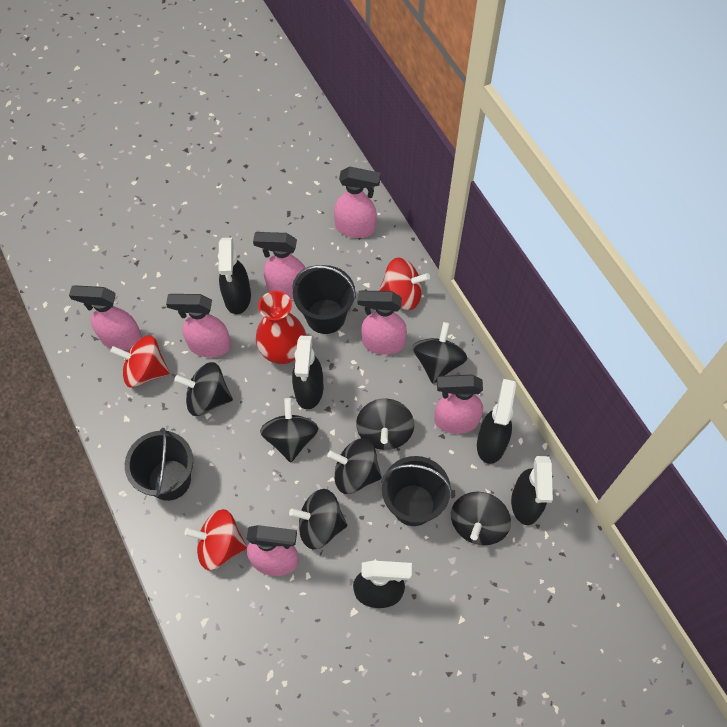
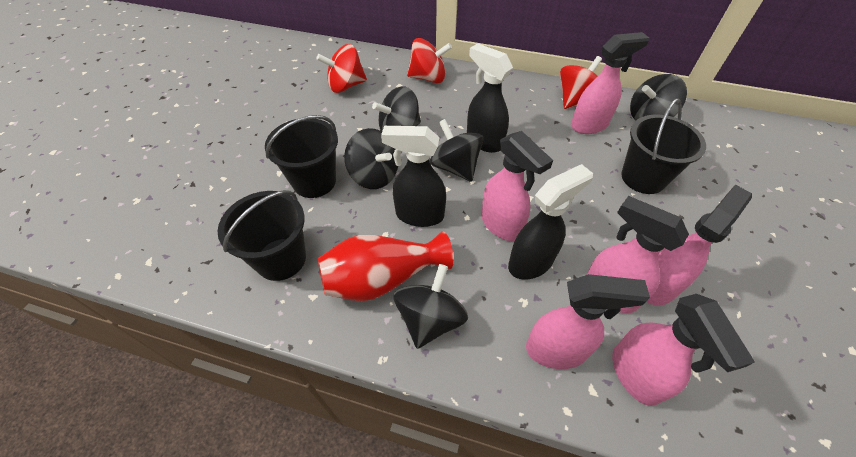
black spinning top: [174,362,233,416] [260,398,319,462] [289,489,347,549] [327,438,382,494] [356,398,414,450] [413,322,468,384] [451,492,511,545] = 7 -> [344,128,398,189] [372,86,421,131] [394,264,468,349] [430,119,483,182] [630,74,687,120] = 5
black spray bottle: [218,237,251,314] [292,336,323,409] [353,560,412,608] [477,379,516,464] [511,456,553,525] = 5 -> [381,126,446,227] [467,43,513,153] [508,164,593,279] = 3
pink spray bottle: [69,285,142,350] [166,294,231,357] [247,525,298,576] [253,232,306,299] [334,166,381,238] [358,290,407,355] [434,375,483,434] = 7 -> [481,131,553,241] [526,274,650,369] [571,32,650,134] [586,196,689,313] [612,294,755,406] [646,185,752,305] = 6

